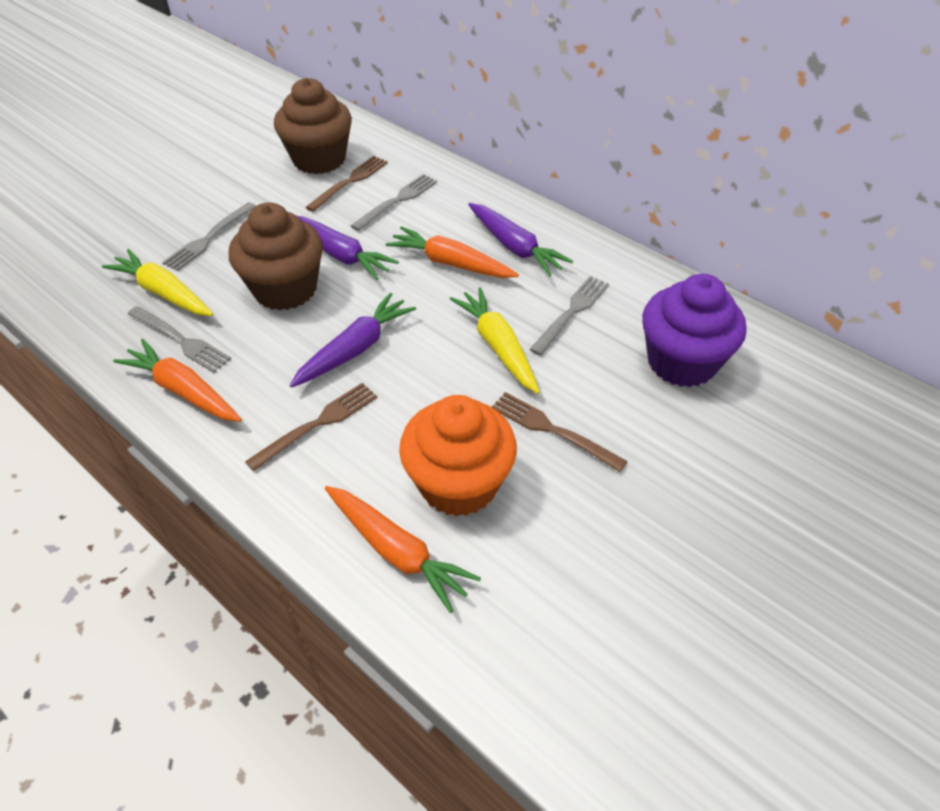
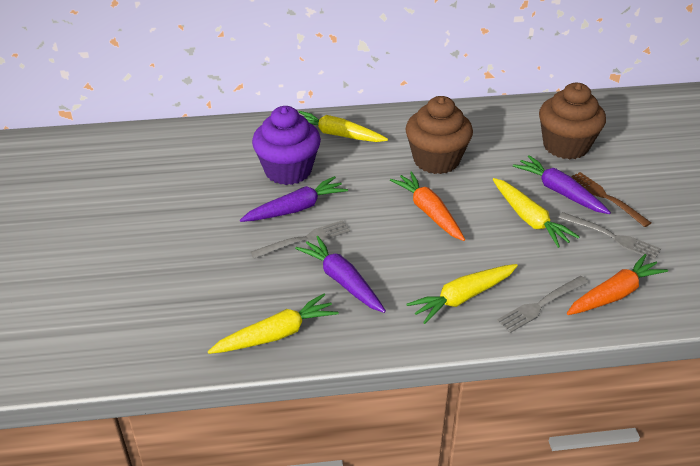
brown fork: [245,383,377,471] [306,156,388,212] [492,392,628,472] = 3 -> [572,172,651,227] = 1
grey fork: [128,306,231,373] [162,202,256,271] [351,174,437,231] [529,276,609,356] = 4 -> [250,220,350,259] [497,276,588,333] [559,212,661,260] = 3
orange carrot: [113,339,242,422] [325,486,481,613] [386,226,519,278] = 3 -> [390,172,465,241] [567,254,668,315] = 2
orange cupcake: [399,395,517,517] = 1 -> none = 0
yellow carrot: [102,249,213,316] [450,287,540,394] = 2 -> [208,294,339,354] [299,111,388,142] [406,264,518,324] [493,178,580,248] = 4

